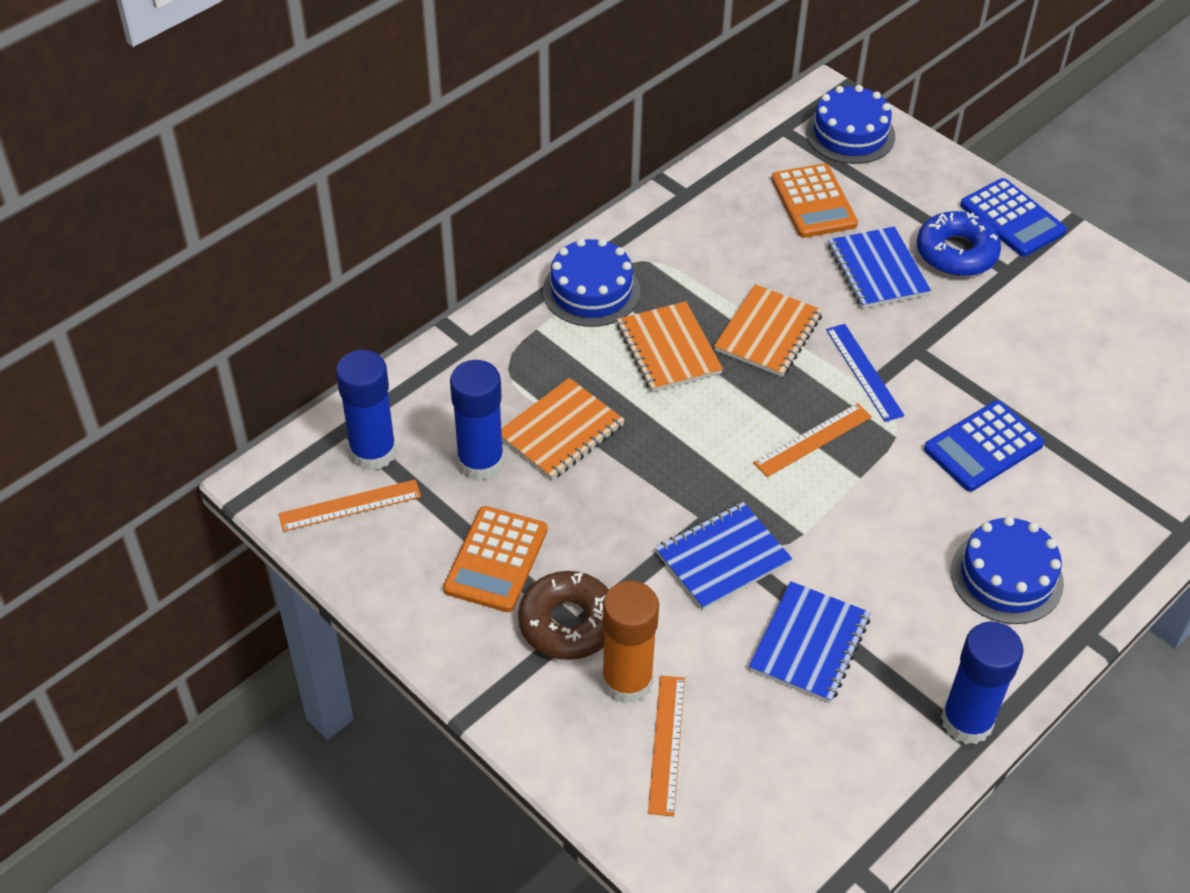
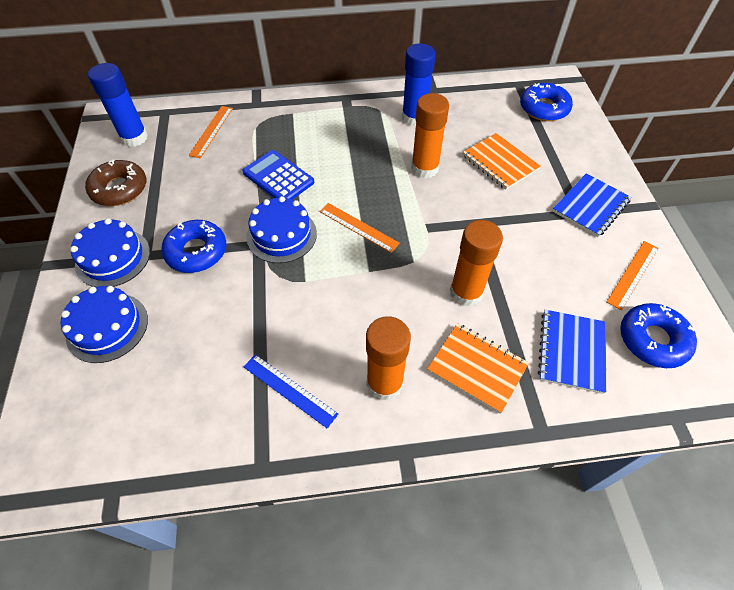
blue calculator: [924,400,1044,491] [960,178,1067,256] = 2 -> [242,150,314,199] = 1
blue donut: [917,211,1001,276] = 1 -> [161,220,226,273] [520,83,573,121] [620,303,697,368] = 3
blue glue stick: [336,350,396,471] [450,360,504,481] [941,622,1023,744] = 3 -> [88,63,148,147] [402,43,436,126] = 2
blue notebook: [655,502,792,610] [749,581,871,703] [828,227,931,308] = 3 -> [538,310,606,394] [553,173,631,237] = 2
orange calculator: [443,506,547,612] [771,163,858,238] = 2 -> none = 0
orange glue stick: [602,581,659,704] = 1 -> [366,316,411,401] [411,93,449,179] [450,220,503,307] = 3
orange notebook: [501,378,625,480] [616,301,723,392] [714,284,823,377] = 3 -> [427,323,529,414] [463,133,541,190] = 2

